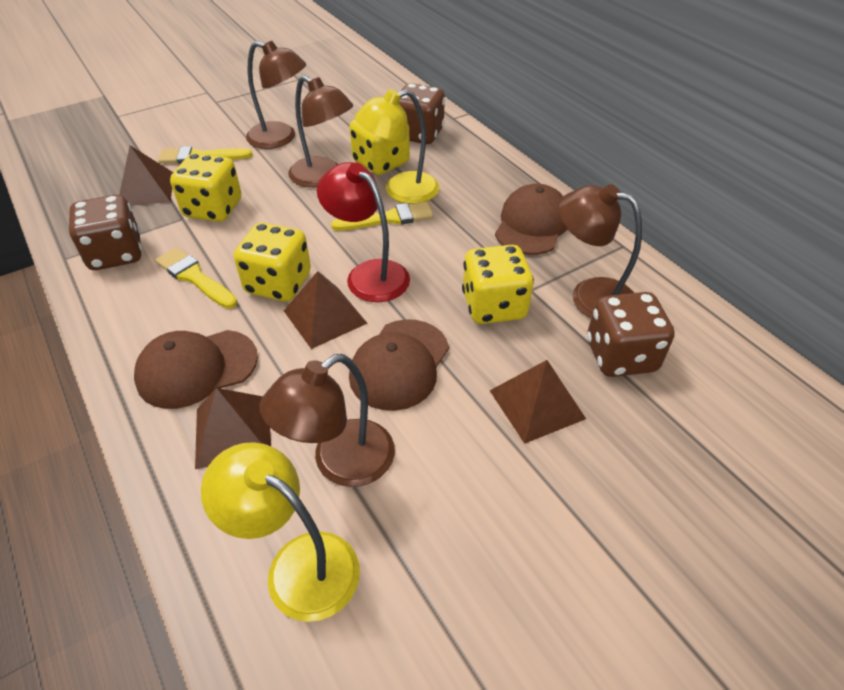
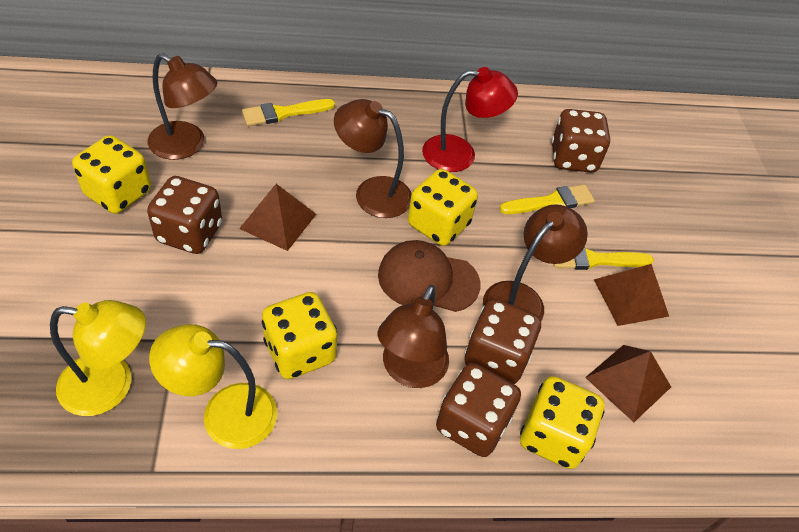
brown cap: [134,330,258,409] [349,319,449,411] [495,184,567,255] = 3 -> [378,240,480,312] = 1
brown dice: [69,195,142,270] [399,83,445,144] [587,292,675,377] = 3 -> [147,176,222,254] [436,363,521,457] [465,299,541,384] [551,109,610,172] = 4
brown pyramid: [119,146,173,206] [195,388,271,469] [284,271,367,349] [490,360,586,444] = 4 -> [239,184,316,251] [585,345,671,422] [594,264,669,326] = 3

